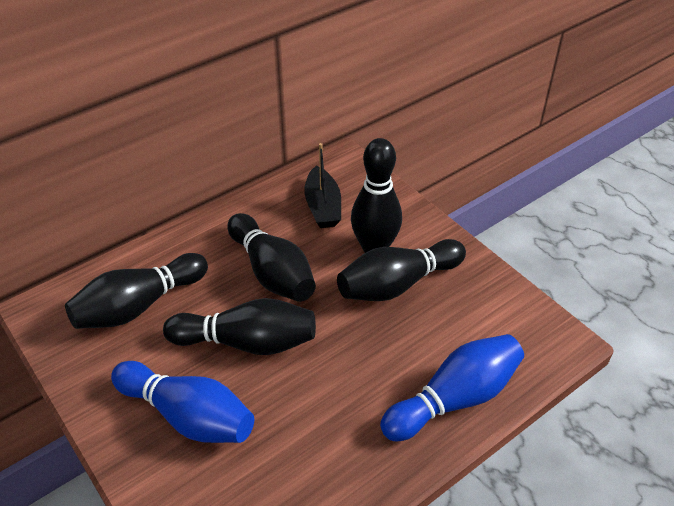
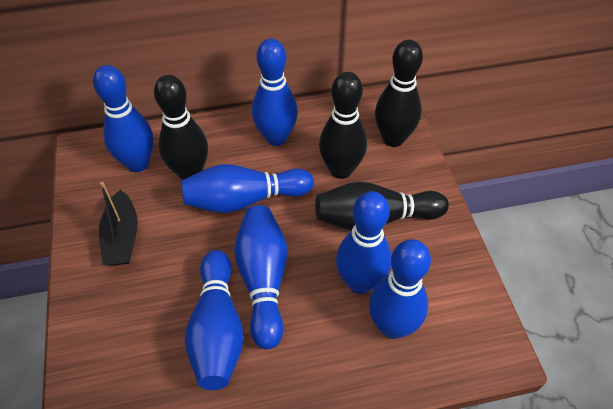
black bowling pin: [65,253,208,329] [163,298,316,355] [227,213,316,302] [337,239,466,301] [351,138,402,253] = 5 -> [154,75,208,180] [315,182,449,231] [319,72,367,179] [375,40,423,147] = 4
blue bowling pin: [111,361,254,443] [380,334,524,441] = 2 -> [93,65,154,172] [181,164,314,213] [185,250,244,390] [234,205,287,349] [252,38,298,146] [336,191,392,294] [369,239,431,339] = 7

